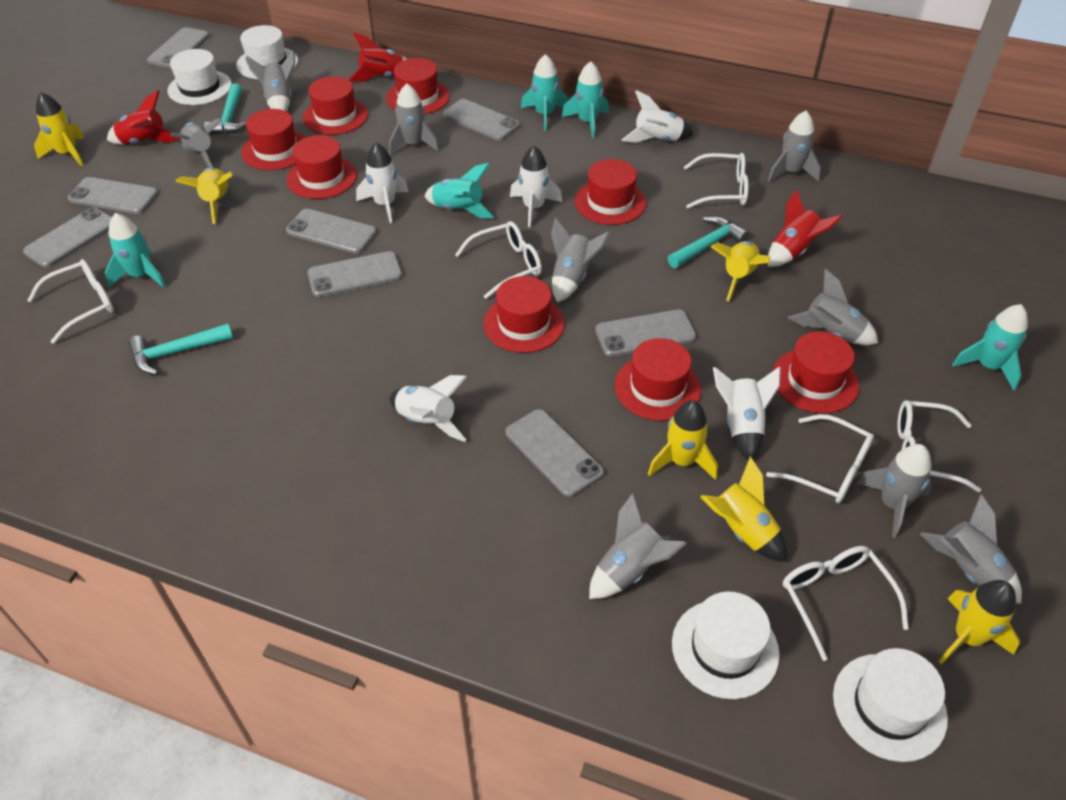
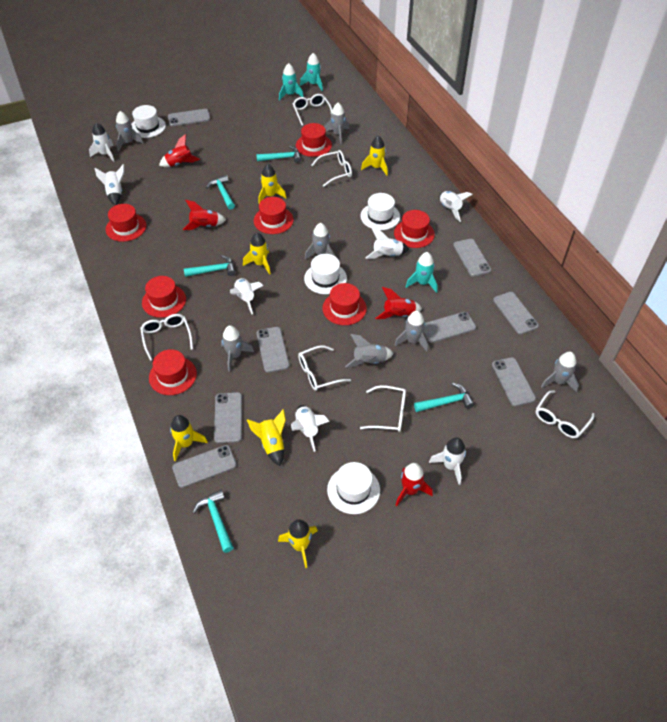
grey rocket: [171,119,222,168] [246,50,295,112] [389,83,439,156] [551,218,610,303] [589,494,687,599] [768,111,821,182] [788,269,878,345] [856,444,932,538] [920,494,1022,604] = 9 -> [116,111,144,151] [221,325,254,372] [305,223,335,260] [324,103,350,144] [345,334,394,368] [395,311,428,352] [541,352,579,393] = 7
red hat: [241,109,306,170] [287,135,357,199] [303,76,368,135] [386,58,450,114] [483,276,565,353] [575,159,646,225] [615,338,701,421] [773,331,859,413] = 8 -> [106,204,146,242] [142,276,186,318] [149,349,197,395] [254,197,294,234] [296,123,332,157] [322,283,367,325] [394,210,435,248] = 7
red rocket: [107,90,181,145] [349,33,407,82] [768,190,842,267] = 3 -> [159,134,200,167] [183,200,226,230] [375,287,422,319] [396,463,433,506] = 4
turquoise hammer: [128,323,233,375] [204,84,246,135] [668,216,749,268] = 3 -> [184,255,236,277] [193,490,234,553] [206,175,235,210] [256,146,301,163] [414,383,474,412] = 5
turquoise rocket: [105,213,166,288] [425,163,494,219] [521,54,568,131] [562,61,609,138] [952,304,1028,391] = 5 -> [279,63,304,101] [300,53,323,91] [406,252,438,293] = 3
white rocket: [356,142,409,223] [390,375,467,442] [510,146,562,227] [622,90,694,143] [713,366,781,460] = 5 -> [89,123,115,162] [94,164,124,205] [230,278,263,314] [291,405,330,452] [365,228,409,259] [429,437,466,485] [439,191,473,222] = 7

